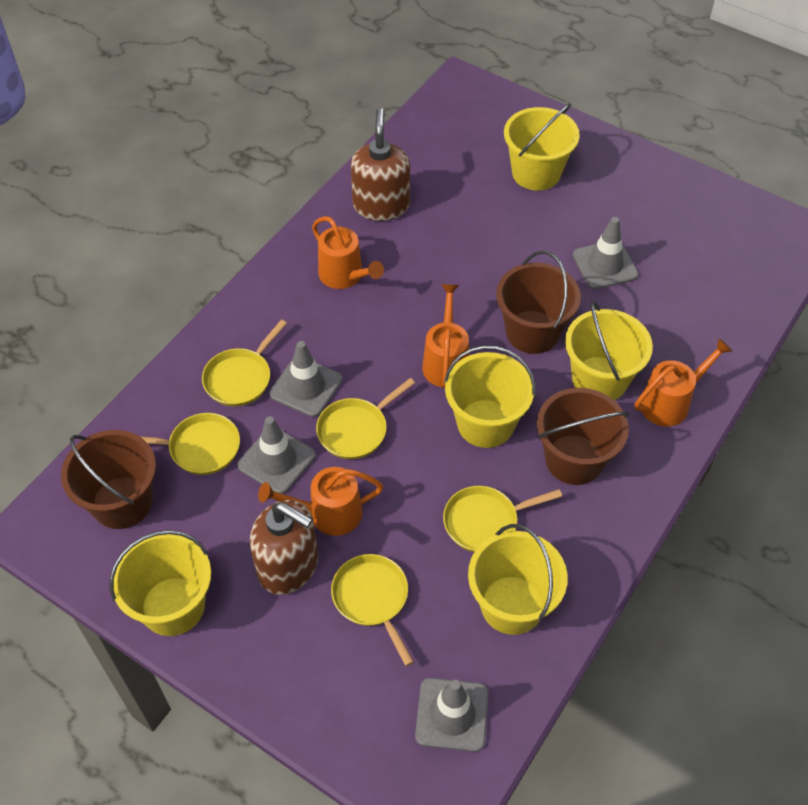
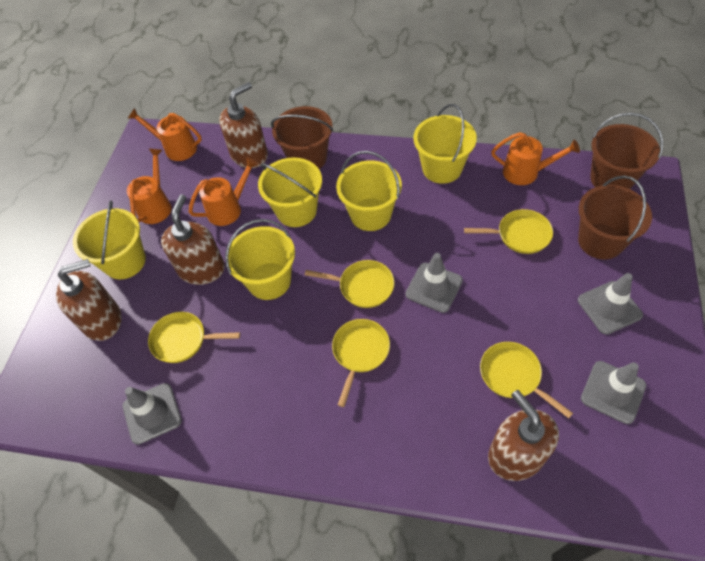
brown soap dispenser: [250,500,318,595] [351,108,410,221] = 2 -> [56,259,122,341] [161,194,225,285] [219,82,268,168] [488,390,559,481] = 4

